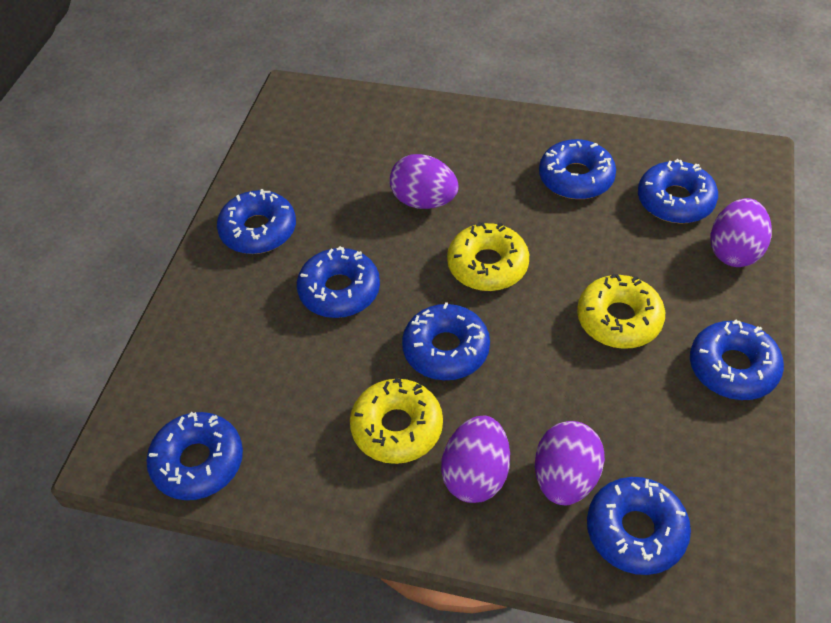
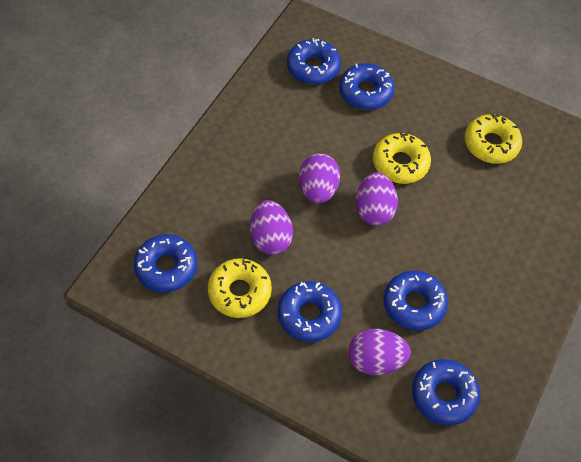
blue donut: [146,412,243,500] [217,189,296,254] [297,246,380,318] [402,302,490,380] [539,139,616,199] [587,477,691,575] [638,159,718,224] [690,320,784,400] = 8 -> [134,234,197,292] [277,281,342,342] [287,38,341,84] [339,63,394,110] [383,271,448,331] [412,359,480,425] = 6

